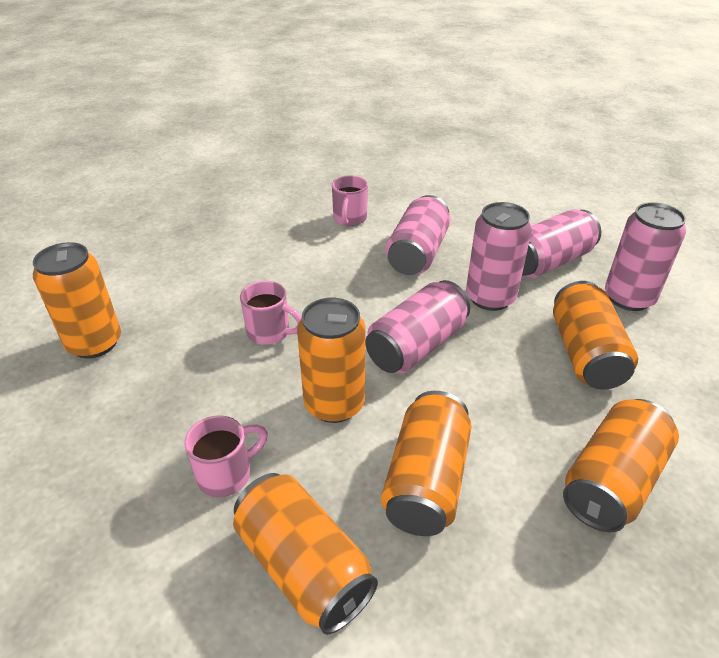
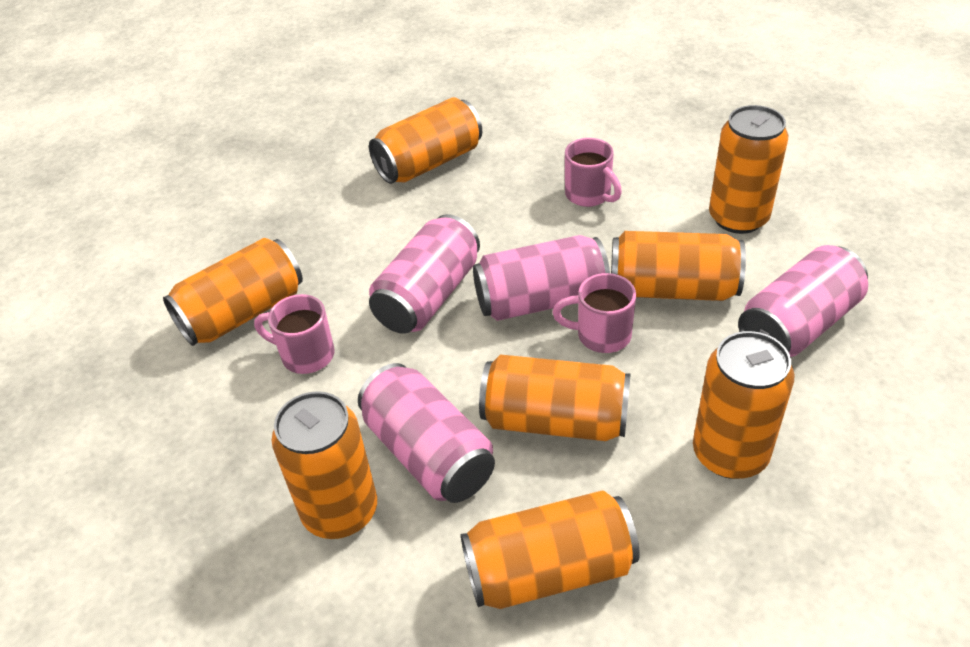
orange can: [33,242,121,358] [233,473,378,635] [297,298,366,423] [381,391,472,536] [553,281,638,389] [563,399,679,532] = 6 -> [163,238,303,346] [272,391,377,539] [369,97,482,184] [461,490,640,609] [479,355,631,441] [611,231,746,301] [693,331,794,479] [709,105,788,234] = 8
pink can: [365,280,470,373] [385,195,450,275] [466,202,532,311] [522,209,601,278] [605,202,686,311] = 5 -> [358,363,495,503] [369,214,480,334] [473,235,610,321] [738,245,868,357] = 4

